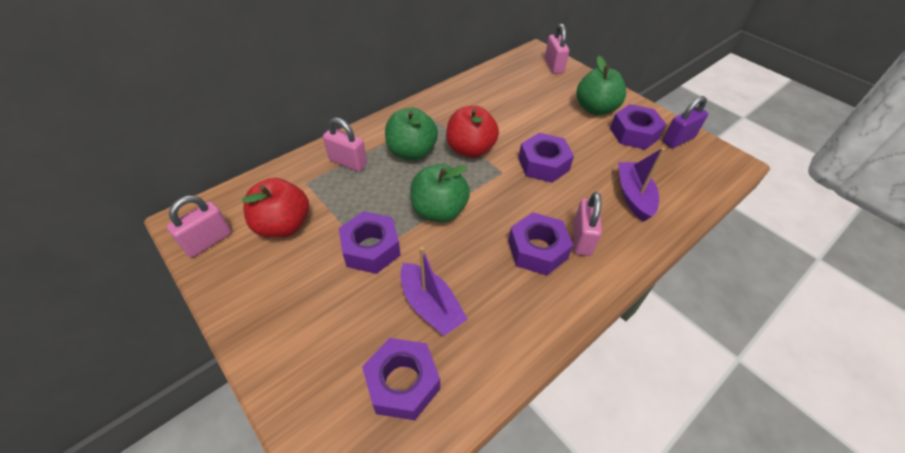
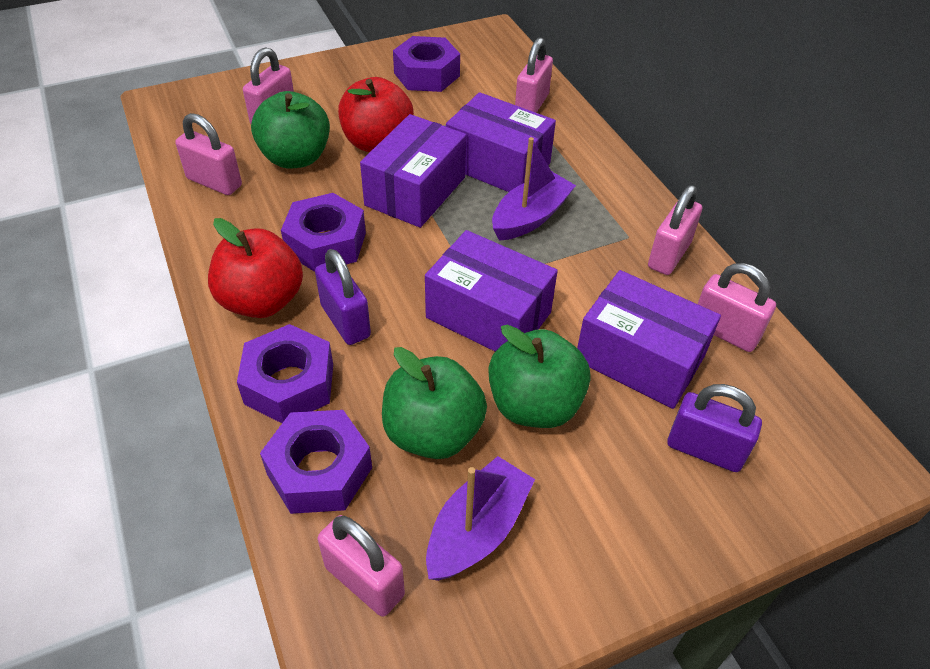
pink padlock: [167,195,232,257] [323,118,367,172] [545,23,569,74] [573,192,602,256] = 4 -> [175,113,242,195] [243,47,294,124] [317,515,405,617] [515,37,553,113] [648,185,702,275] [698,263,776,352] = 6
purple box: none = 0 -> [360,114,466,228] [425,230,558,352] [446,92,556,192] [577,270,721,409] = 4
purple nut: [339,211,401,274] [362,338,440,420] [508,212,573,276] [519,133,574,183] [610,104,667,150] = 5 -> [237,324,333,423] [260,410,372,514] [281,193,366,272] [393,36,460,92] = 4
purple padlock: [663,96,708,148] = 1 -> [315,249,371,345] [667,384,762,472] = 2

